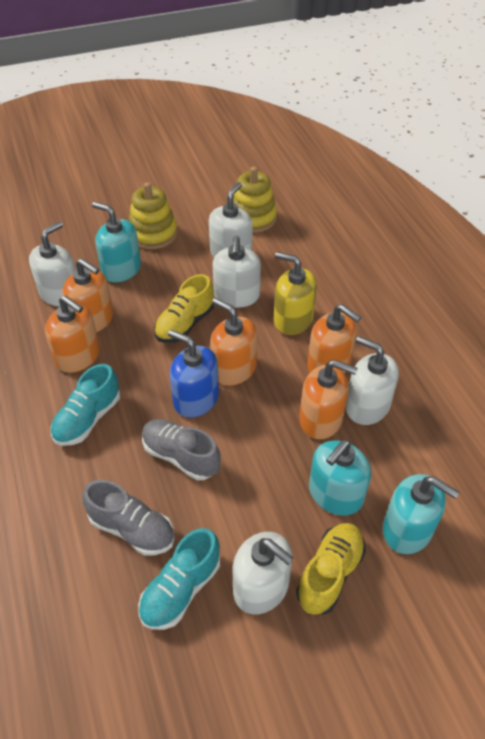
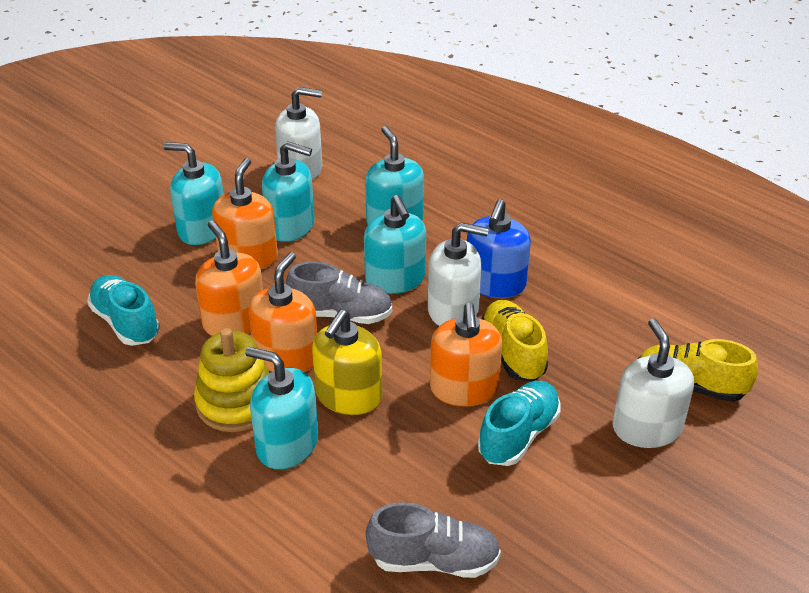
orange soap dispenser: [45,296,100,373] [62,258,113,332] [210,298,257,386] [300,359,358,439] [307,304,361,374] = 5 -> [195,220,263,336] [212,158,278,269] [249,252,317,372] [430,303,502,407] = 4
turquoise soap dispenser: [92,202,141,283] [309,440,371,516] [383,474,459,554] = 3 -> [163,142,224,245] [245,347,318,470] [262,142,314,242] [364,195,426,294] [365,126,424,225] = 5
white soap dispenser: [29,222,75,307] [209,182,253,257] [213,236,261,308] [233,532,293,614] [346,336,399,425] = 5 -> [275,87,322,180] [428,222,489,326] [613,318,694,448] = 3
yellow stacking toy: [129,182,177,249] [233,167,277,233] = 2 -> [194,328,269,432] = 1

